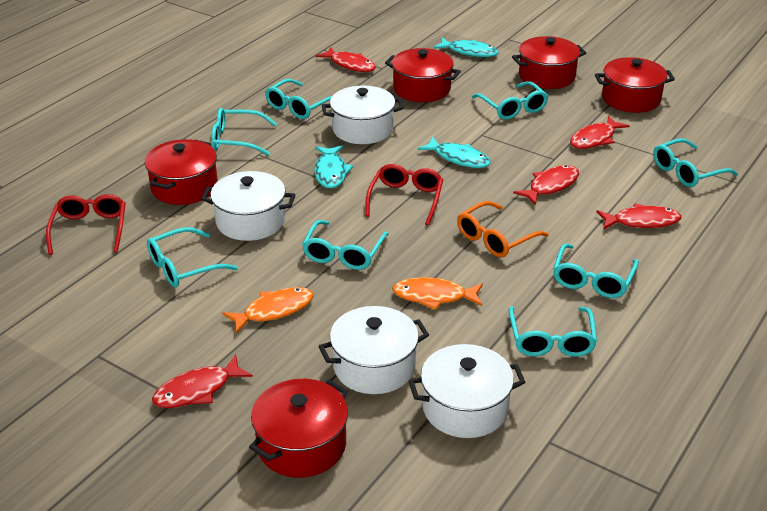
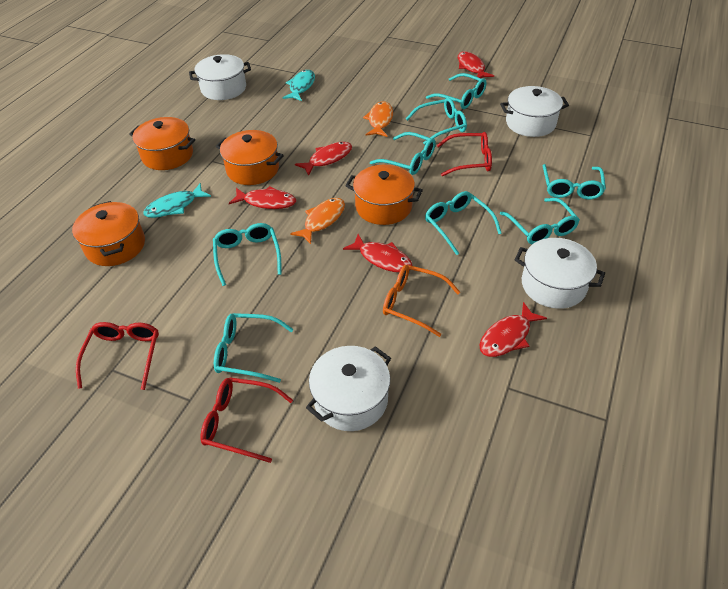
orange pot: none = 0 -> [72,201,145,266] [129,117,195,170] [216,130,284,185] [345,165,423,225] = 4
red glasses: [46,194,125,255] [365,164,443,225] = 2 -> [76,322,159,390] [200,377,293,463] [437,132,492,176] = 3
red pot: [144,139,218,205] [249,379,348,478] [385,48,461,102] [512,36,586,89] [595,57,675,113] = 5 -> none = 0
turquoise fish: [314,146,353,188] [417,137,491,168] [433,37,499,57] = 3 -> [143,183,211,218] [283,70,315,101] = 2

